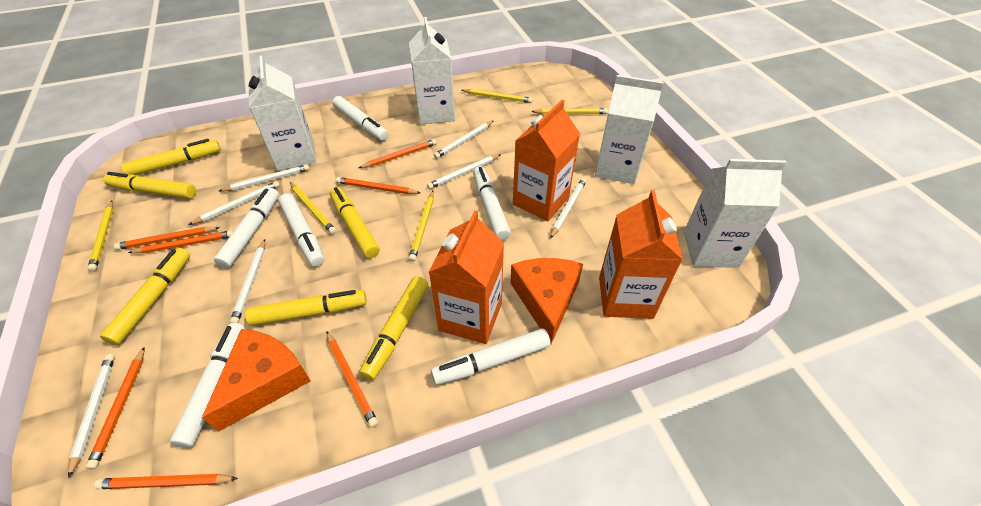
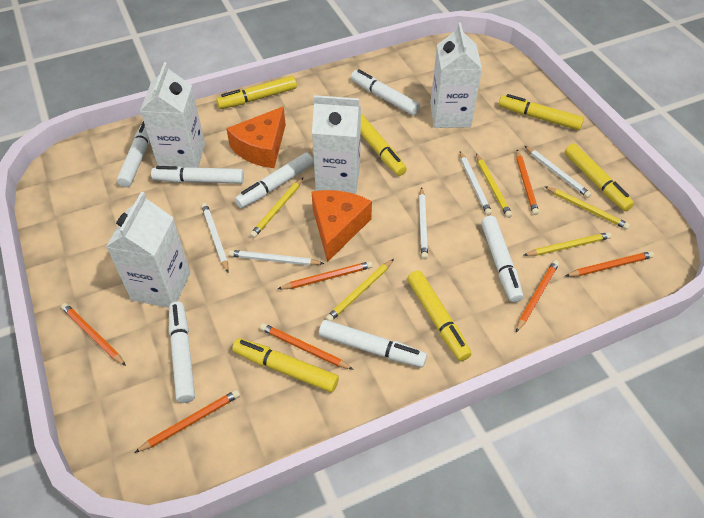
orange carton: [429,210,504,344] [513,100,580,221] [599,190,683,319] = 3 -> none = 0
white marker: [170,323,245,448] [214,188,279,268] [278,193,324,267] [332,96,388,141] [431,329,551,385] [473,167,511,240] = 6 -> [117,121,150,187] [151,166,244,184] [169,301,195,403] [235,153,314,208] [319,320,427,367] [351,69,420,115] [481,216,523,302] = 7
white pencil: [68,354,115,479] [189,181,280,225] [219,164,310,191] [230,239,265,323] [427,154,501,189] [434,121,494,159] [550,178,587,239] = 7 -> [201,203,229,272] [228,250,324,266] [419,187,428,259] [460,151,492,215] [525,146,591,198] = 5

